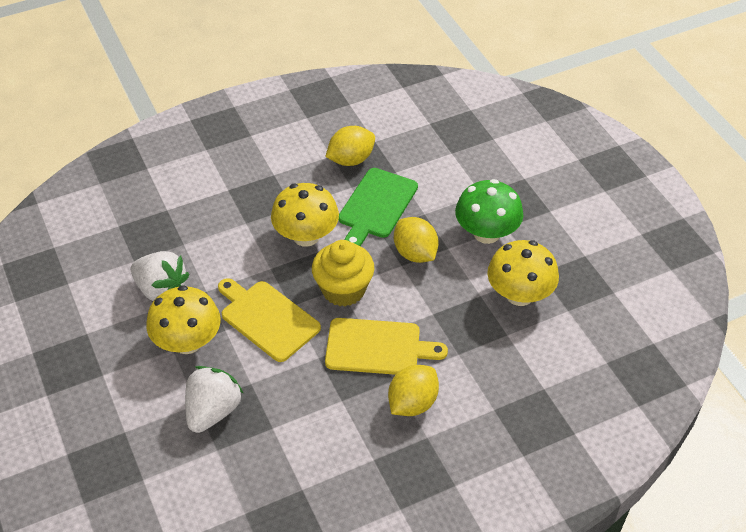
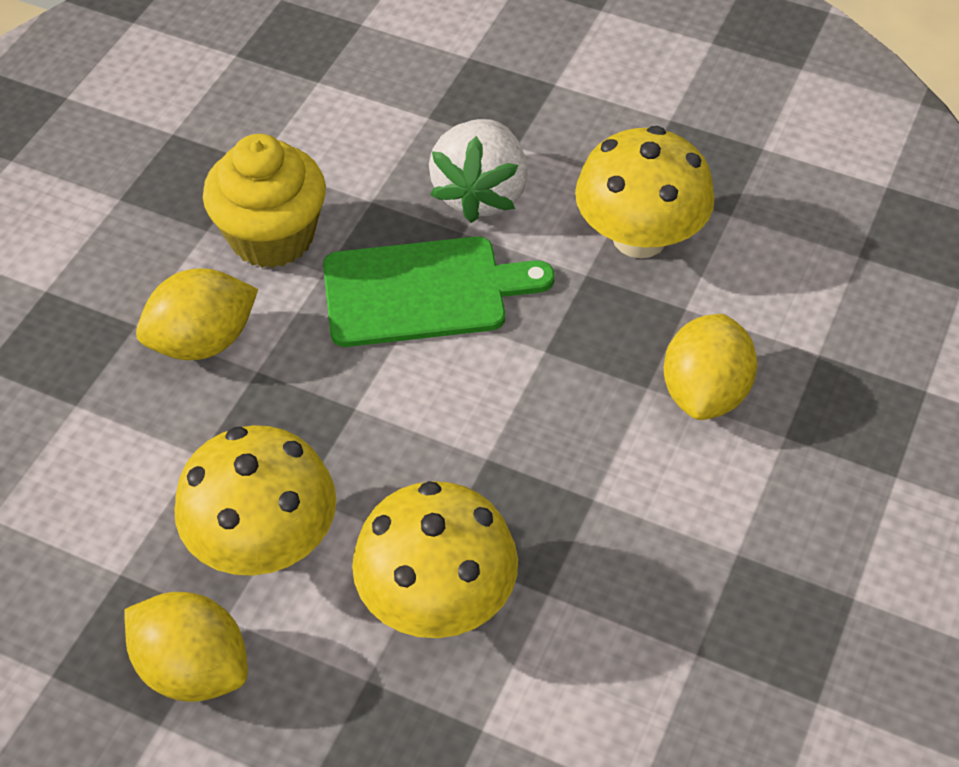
green mushroom: [455,179,523,244] = 1 -> none = 0
white strawberry: [131,251,190,301] [185,366,244,433] = 2 -> [429,119,528,223] = 1
yellow cutting board: [218,278,321,362] [325,318,448,375] = 2 -> none = 0

